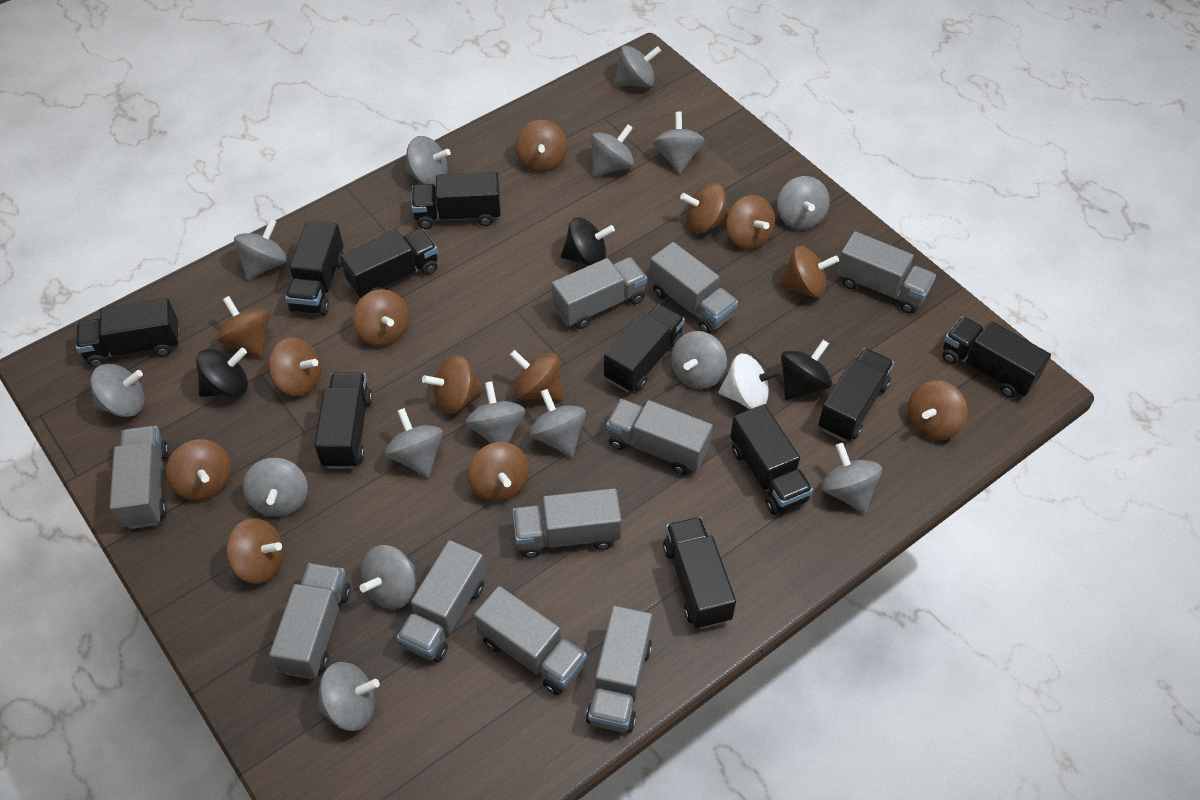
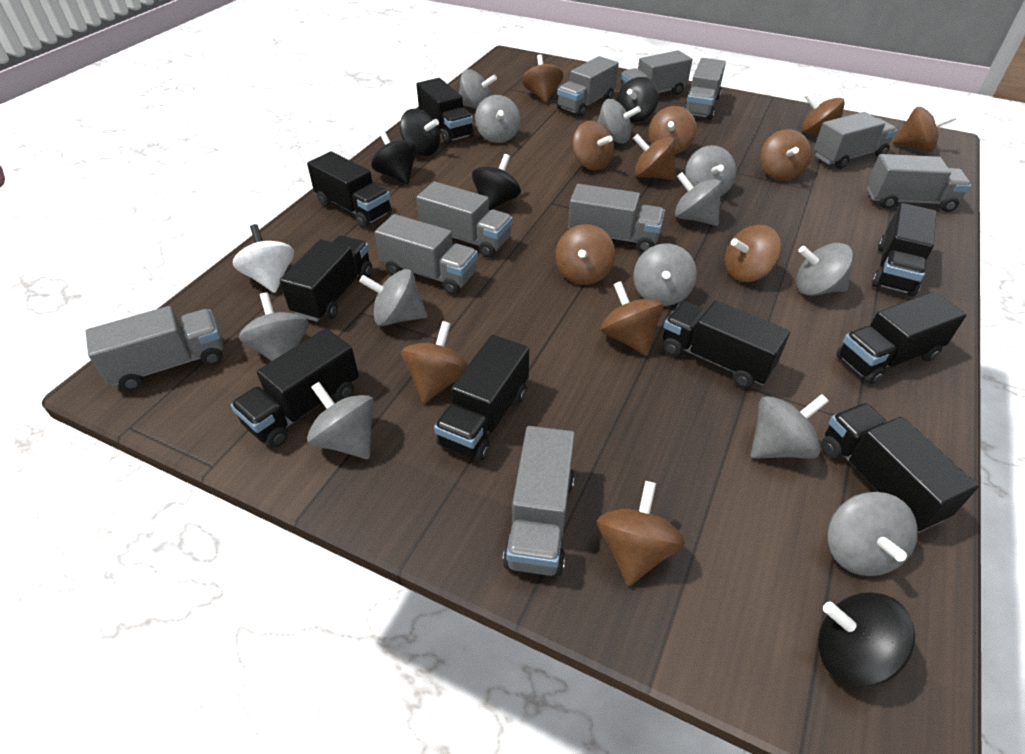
black spinning top: [196,348,248,397] [561,217,615,266] [781,340,832,400] = 3 -> [371,130,417,184] [400,109,440,156] [472,154,521,211] [616,77,659,122] [818,592,915,687] = 5
black truck: [76,298,179,368] [285,221,344,315] [314,372,373,469] [340,229,438,298] [411,172,501,229] [604,304,685,392] [663,517,736,629] [730,404,813,515] [818,348,894,442] [942,316,1051,398] = 10 -> [231,328,359,448] [280,235,372,322] [307,151,392,228] [416,78,474,144] [434,335,529,461] [663,301,790,388] [821,403,979,533] [836,292,966,384] [872,203,937,297] = 9
brown spinning top: [166,439,231,501] [217,296,270,358] [226,518,284,584] [269,337,321,396] [353,289,409,347] [422,355,484,414] [468,442,529,502] [510,350,563,401] [515,120,567,172] [680,183,729,233] [726,195,775,250] [779,246,839,298] [908,380,967,441] = 13 -> [401,321,468,403] [522,54,563,103] [555,224,615,285] [572,121,614,171] [597,481,685,586] [601,281,663,356] [633,134,676,180] [648,106,697,154] [725,225,781,282] [761,129,812,181] [801,93,845,135] [892,107,956,152] = 12
grey spinning top: [90,364,145,417] [234,219,287,280] [243,458,308,517] [317,662,380,731] [360,545,416,609] [385,408,443,478] [405,136,451,186] [466,381,525,443] [529,389,586,457] [591,124,634,177] [614,46,661,88] [653,111,705,174] [671,331,727,389] [777,176,830,230] [821,443,882,514] = 15 -> [239,292,308,361] [307,382,374,459] [359,269,428,326] [459,69,497,109] [475,95,520,143] [597,99,641,144] [633,243,697,306] [675,172,722,226] [685,145,736,196] [751,394,829,459] [796,243,854,296] [827,492,918,576] = 12

